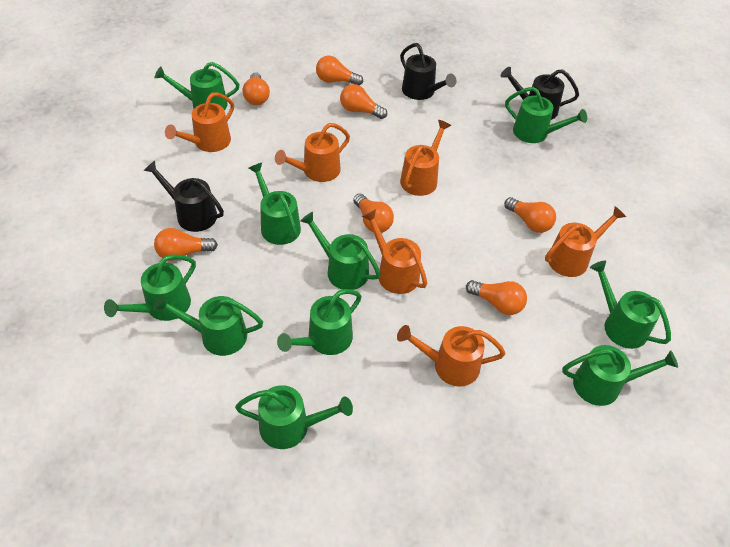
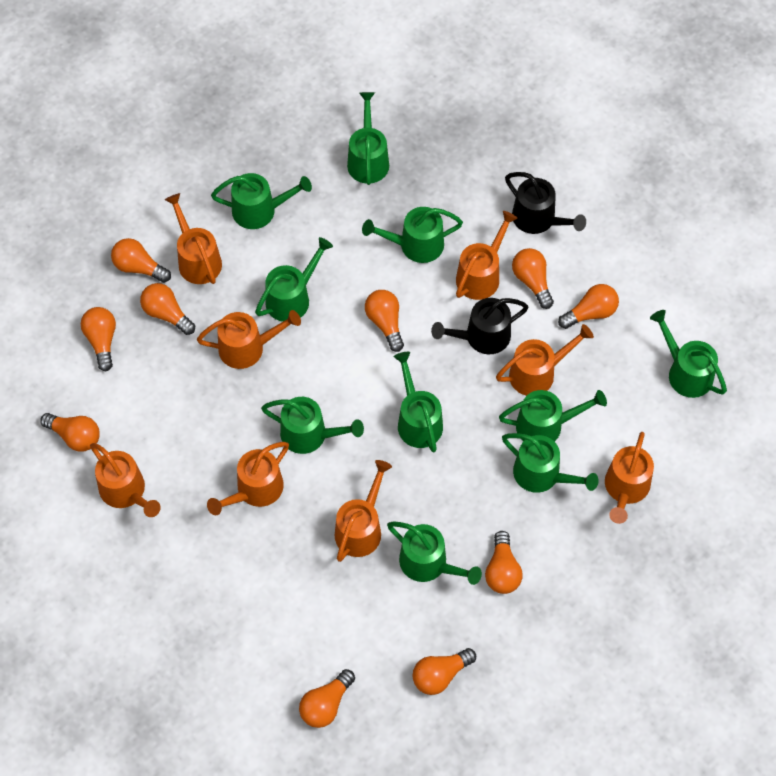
black watering can: [143,160,224,232] [400,43,457,100] [500,67,579,120] = 3 -> [431,298,529,354] [505,172,586,234] = 2
orange light bulb: [154,228,218,261] [243,72,270,105] [316,56,363,85] [340,84,387,119] [353,193,394,232] [466,280,527,315] [504,197,556,233] = 7 -> [40,413,100,452] [81,307,116,371] [111,238,171,283] [140,283,195,335] [299,669,355,728] [365,290,404,352] [413,648,476,695] [485,531,522,594] [512,248,554,309] [558,284,619,329] = 10
orange watering can: [165,92,234,152] [275,123,350,182] [362,209,427,294] [397,325,506,386] [400,120,451,196] [545,206,626,277] = 6 -> [90,443,161,517] [165,193,222,284] [197,310,301,369] [207,442,289,515] [335,460,392,562] [456,211,518,300] [496,324,594,396] [605,432,654,524] = 8

